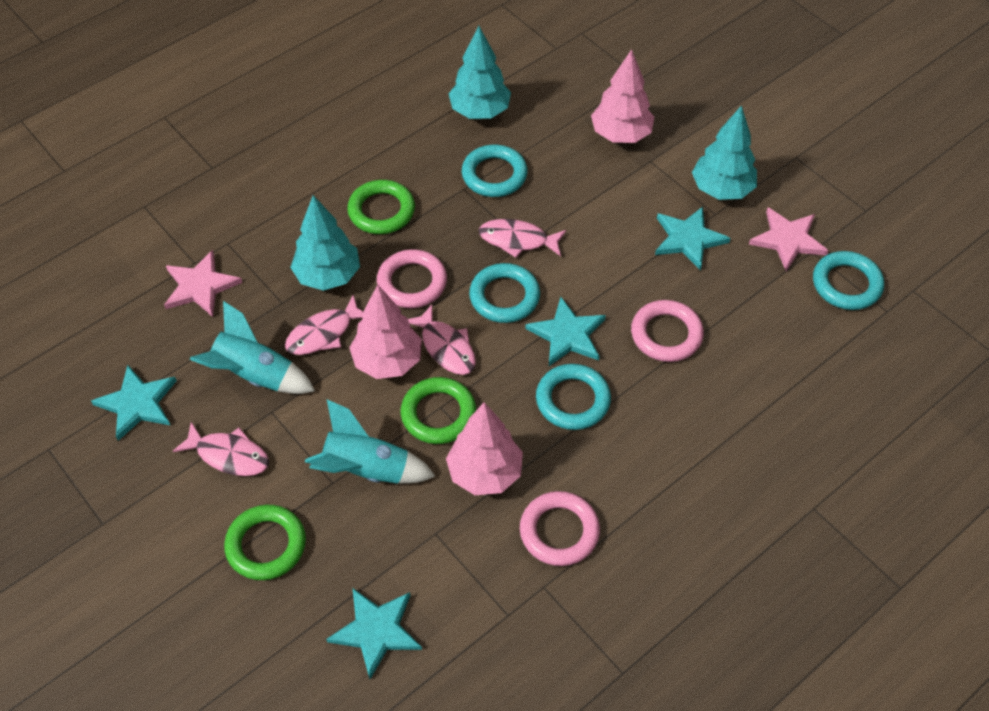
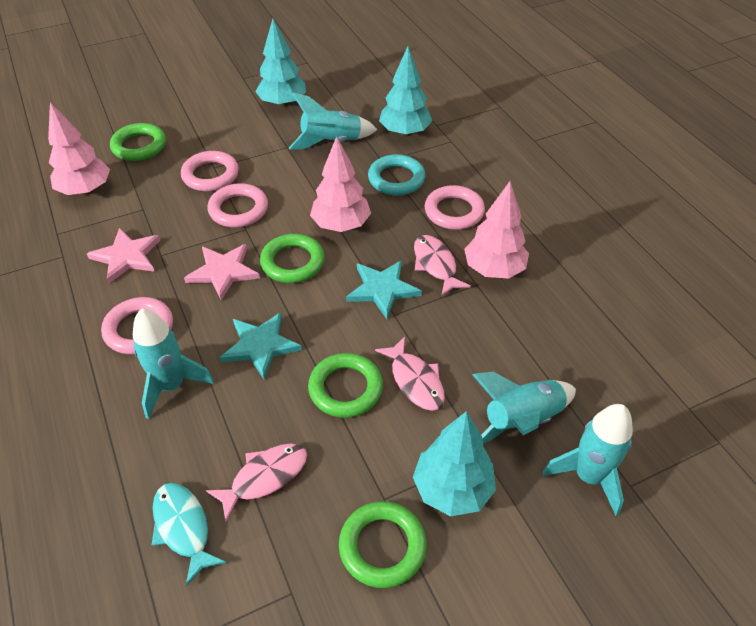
green ring: [224,505,306,580] [347,180,415,234] [401,377,476,444] = 3 -> [110,123,166,161] [260,234,325,283] [308,353,383,418] [339,501,427,588] = 4
pink fish: [172,422,269,476] [285,295,363,355] [408,304,476,375] [479,219,566,258] = 4 -> [206,443,307,522] [375,337,445,411] [414,235,471,296] = 3
pink ring: [377,249,447,308] [520,491,600,566] [631,300,704,362] = 3 -> [101,297,173,354] [181,151,239,191] [208,183,268,227] [425,185,485,230] = 4
turquoise fish: none = 0 -> [152,483,227,586] = 1
turquoise ring: [462,145,527,197] [469,263,540,323] [536,364,611,430] [813,251,884,310] = 4 -> [368,154,426,196] = 1
turquoise rocket: [190,301,315,394] [305,399,435,484] = 2 -> [133,308,214,419] [289,93,377,150] [472,372,576,444] [543,404,633,516] = 4
turquoise star: [91,365,177,441] [326,588,422,679] [525,297,606,366] [655,207,731,271] = 4 -> [220,312,302,379] [346,260,422,319] = 2

